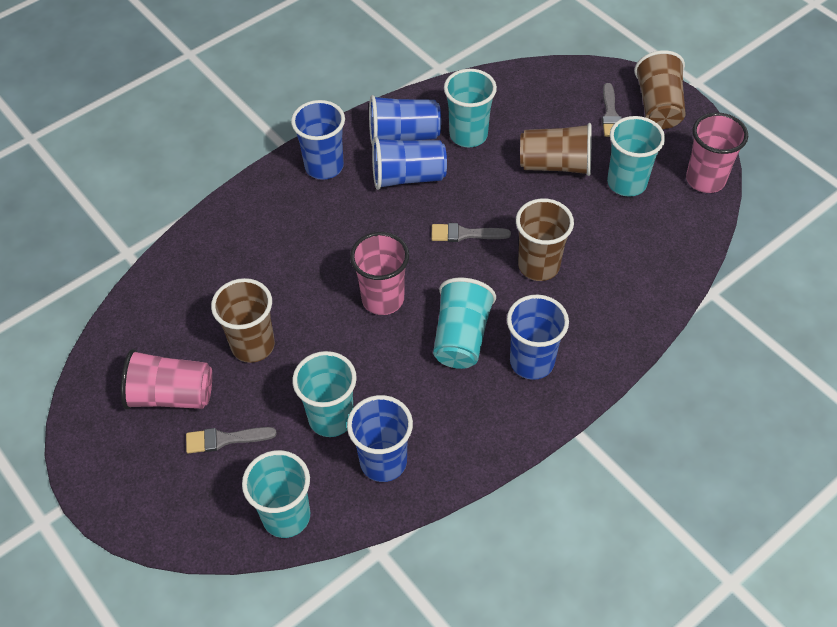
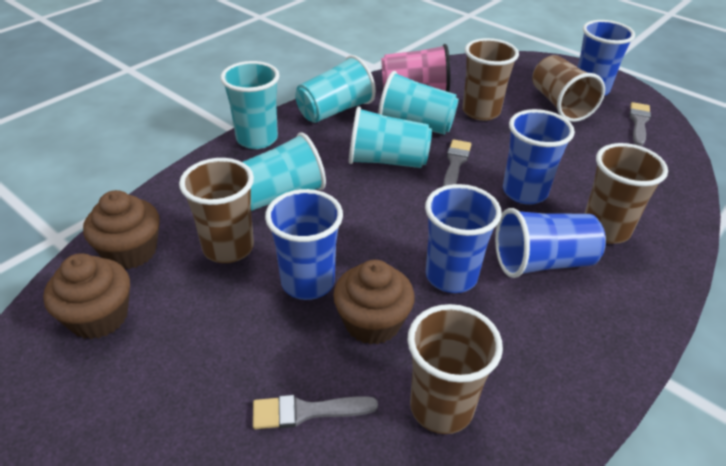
brown cup: [211,278,275,363] [516,198,574,281] [520,123,592,176] [634,50,685,129] = 4 -> [179,158,254,263] [407,304,503,434] [462,38,519,121] [532,55,605,122] [584,143,668,244] = 5
brown cupcake: none = 0 -> [43,253,130,339] [83,190,160,269] [333,260,415,345] = 3
pink cup: [121,349,212,409] [350,232,409,315] [686,112,748,193] = 3 -> [381,44,450,92] = 1

